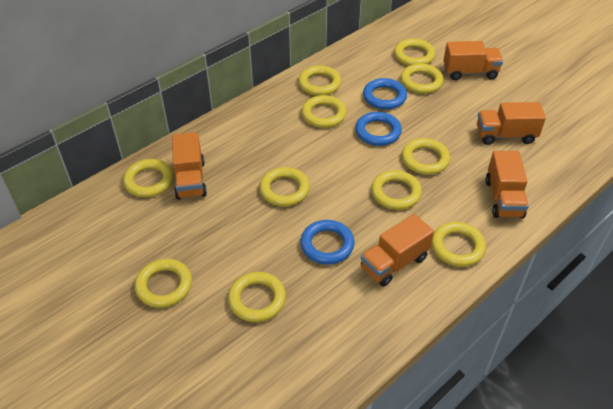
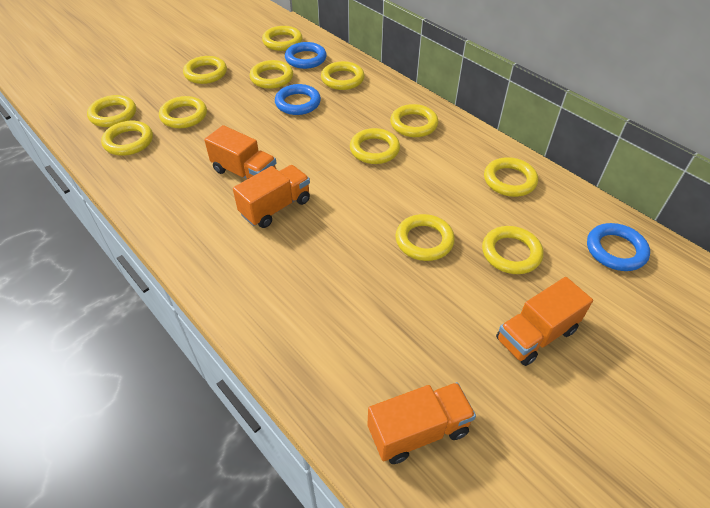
orange truck: [172,132,207,200] [361,214,434,287] [443,41,503,80] [477,102,546,145] [485,151,529,218] = 5 -> [204,125,276,179] [233,165,310,228] [367,382,476,464] [496,277,593,366] = 4
yellow ring: [123,159,173,197] [135,259,192,308] [228,272,286,322] [259,167,310,206] [298,65,341,96] [302,95,347,128] [371,170,422,210] [394,39,435,66] [400,64,444,94] [402,138,450,175] [431,222,486,267] = 11 -> [87,95,136,127] [101,121,153,156] [159,96,207,128] [183,56,227,84] [250,60,293,89] [262,26,302,51] [321,61,365,90] [350,128,400,164] [390,104,439,137] [395,214,455,261] [482,226,543,274] [484,157,538,197] = 12

